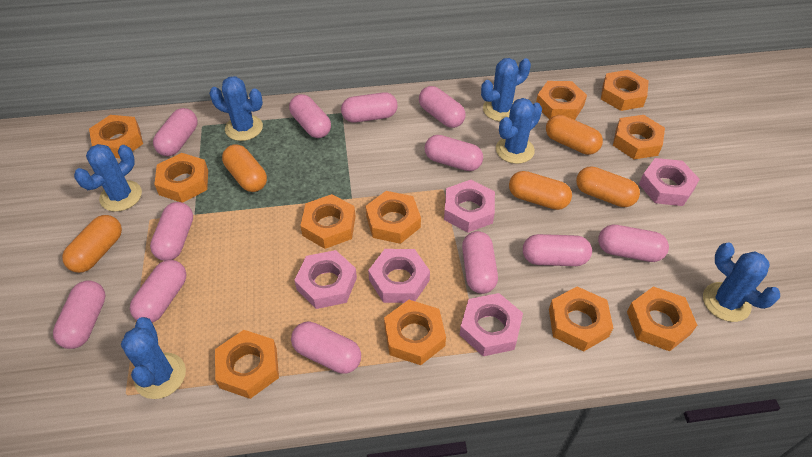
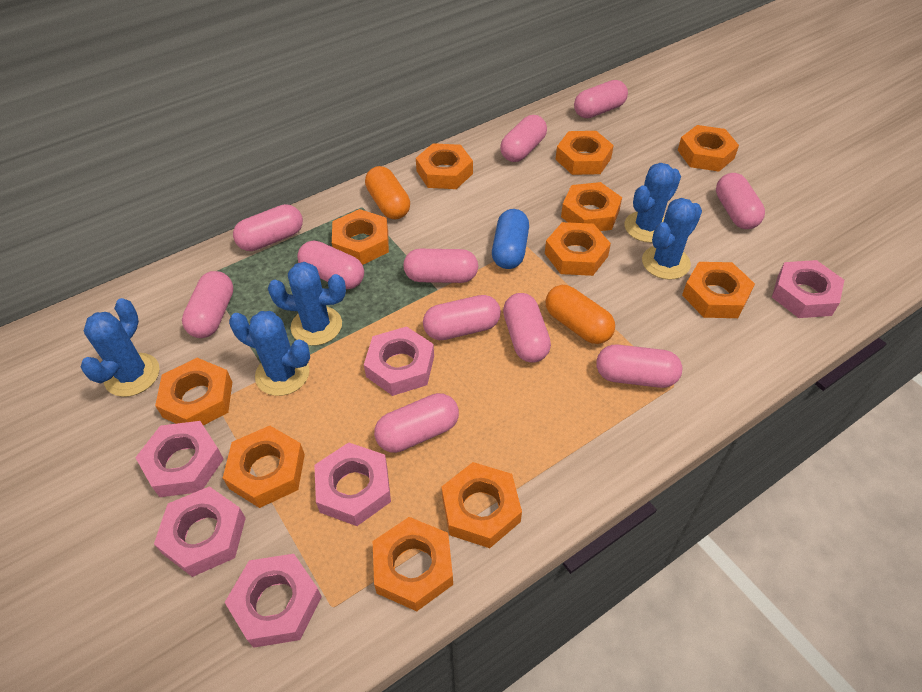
blue cactus: [74,144,142,212] [121,317,186,399] [209,76,263,141] [481,58,531,122] [496,98,542,164] [703,243,780,322] = 6 -> [81,298,160,397] [229,311,310,396] [268,262,346,346] [625,163,681,243] [642,198,702,280] = 5
blue capsule: none = 0 -> [492,209,529,269] = 1
orange capsule: [62,215,122,273] [222,144,267,192] [509,171,572,210] [546,115,603,155] [576,166,640,207] = 5 -> [365,166,410,219] [545,285,615,344] = 2
pink capsule: [53,280,106,349] [130,260,186,323] [150,202,193,261] [153,108,198,156] [289,94,331,138] [291,321,361,374] [341,92,398,123] [419,86,465,128] [425,135,483,171] [462,231,498,294] [523,234,592,266] [598,225,669,262] = 12 -> [182,271,233,338] [233,204,303,251] [297,241,364,289] [374,393,459,453] [403,249,478,283] [423,295,501,340] [500,115,547,162] [503,293,551,363] [574,80,628,118] [596,344,682,388] [716,173,765,229] = 11
pink nut: [294,250,357,309] [368,249,430,303] [444,180,495,233] [460,293,523,356] [639,158,700,206] = 5 -> [135,421,224,497] [154,486,246,577] [225,554,322,648] [314,442,391,526] [364,326,434,396] [772,260,844,318] = 6

